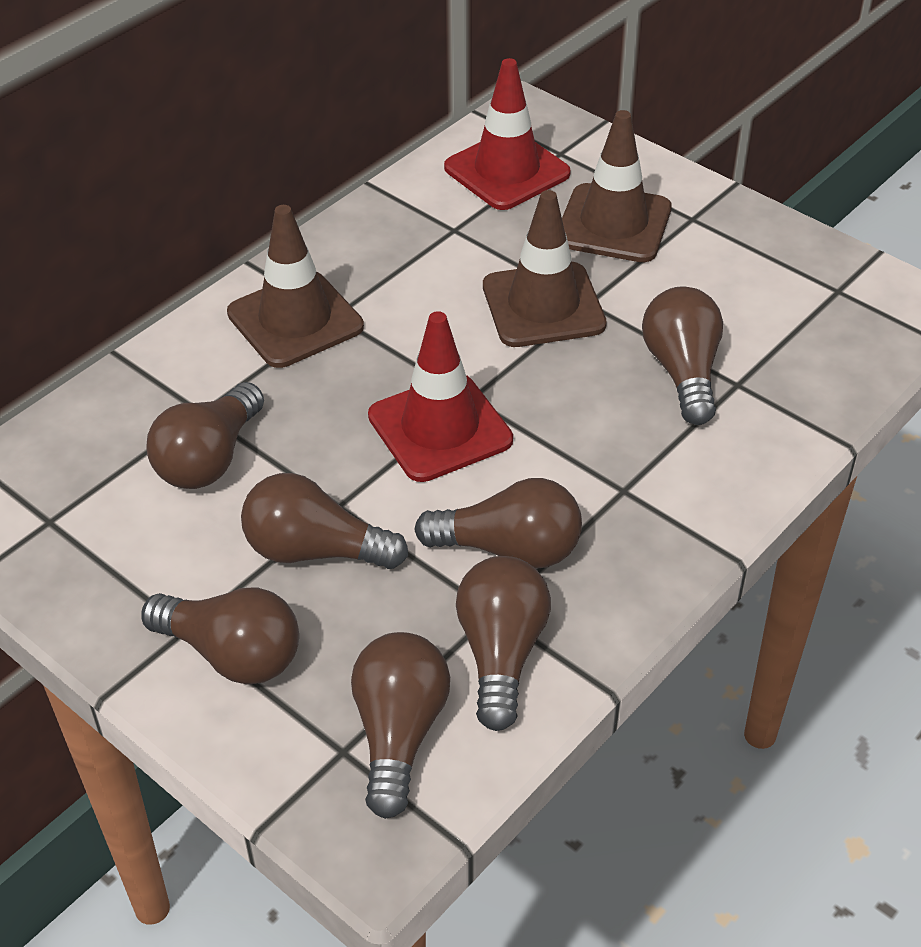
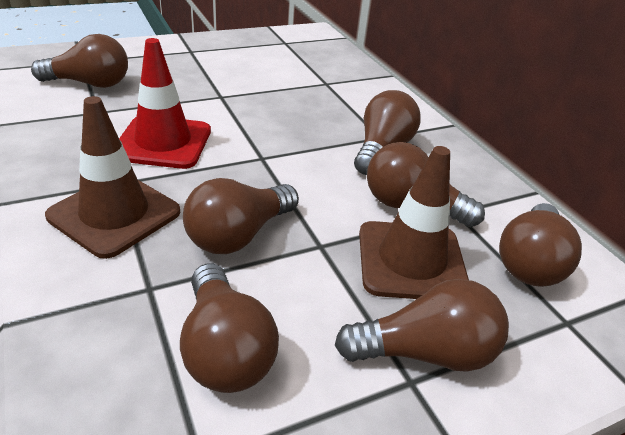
brown traffic cone: [227,205,364,368] [483,190,607,347] [562,110,672,262] = 3 -> [45,96,180,259] [359,146,469,299] = 2
red traffic cone: [368,311,513,482] [444,58,571,210] = 2 -> [119,38,211,169] = 1

